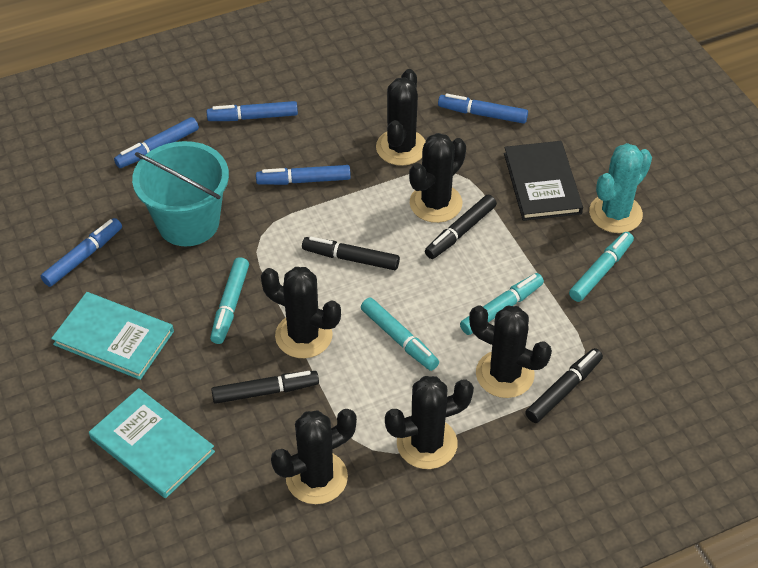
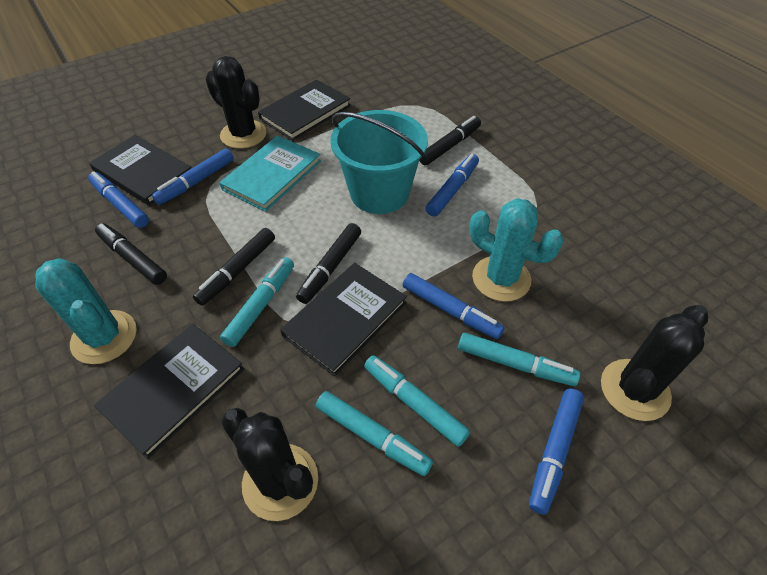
black book: [504,141,583,221] = 1 -> [89,135,192,206] [94,324,244,459] [258,79,351,141] [280,263,407,377] = 4
black cactus: [261,267,341,358] [271,409,357,504] [376,69,426,166] [385,376,474,469] [409,133,466,223] [469,305,552,398] = 6 -> [206,56,267,149] [221,408,318,521] [601,305,708,421] = 3
turquoise book: [51,292,174,380] [89,388,215,498] = 2 -> [219,135,321,212] = 1
turquoise cactus: [589,143,652,233] = 1 -> [35,258,137,364] [470,198,563,302] = 2

